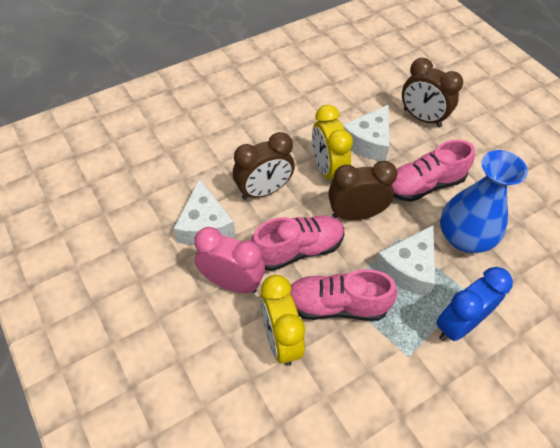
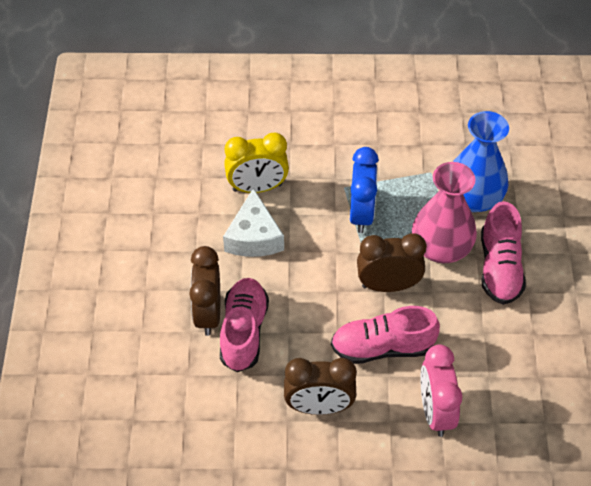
pink vase: none = 0 -> [412,162,477,263] = 1
white cheese: [173,178,235,245] [343,104,390,161] [374,225,436,297] = 3 -> [223,188,284,257] = 1
yellow clock: [260,275,305,366] [312,105,353,182] = 2 -> [224,132,289,193] = 1

